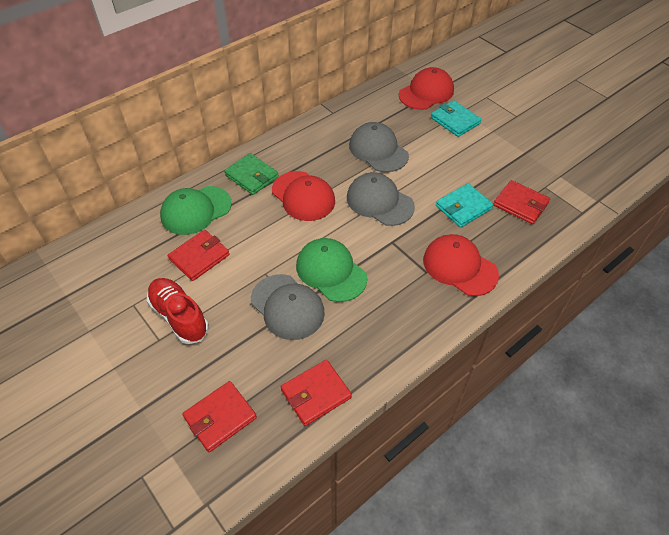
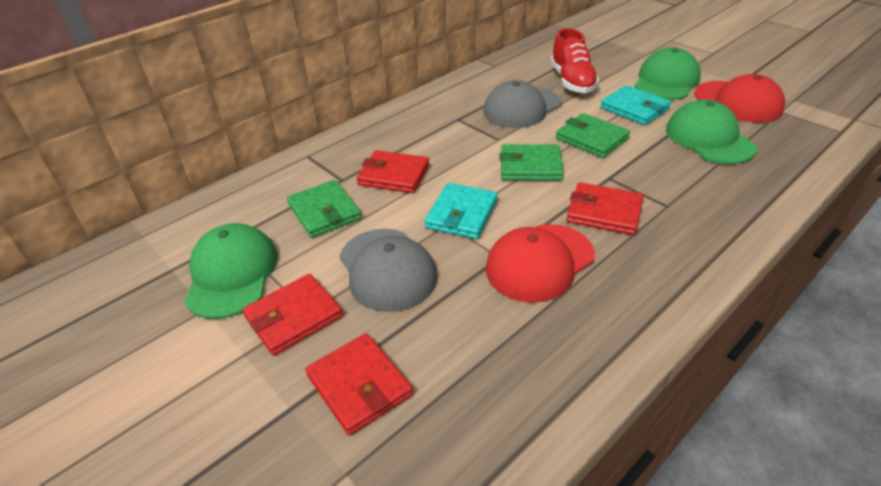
green cap: [160,186,232,235] [296,238,367,302] = 2 -> [184,223,278,319] [635,48,701,100] [666,100,757,164] = 3
green wallet: [224,153,279,195] = 1 -> [287,180,362,238] [500,144,564,181] [556,113,630,158] = 3
grey cap: [251,274,325,340] [347,172,415,226] [349,122,409,172] = 3 -> [340,229,438,312] [483,80,562,128] = 2
red cap: [272,171,335,221] [399,67,454,110] [423,234,499,296] = 3 -> [485,224,595,303] [694,74,785,123] = 2

